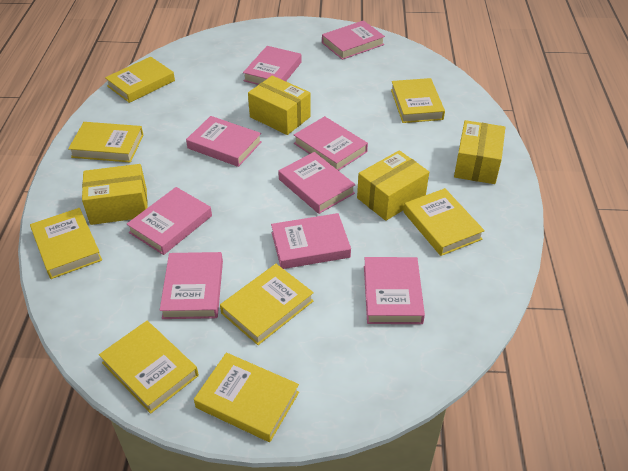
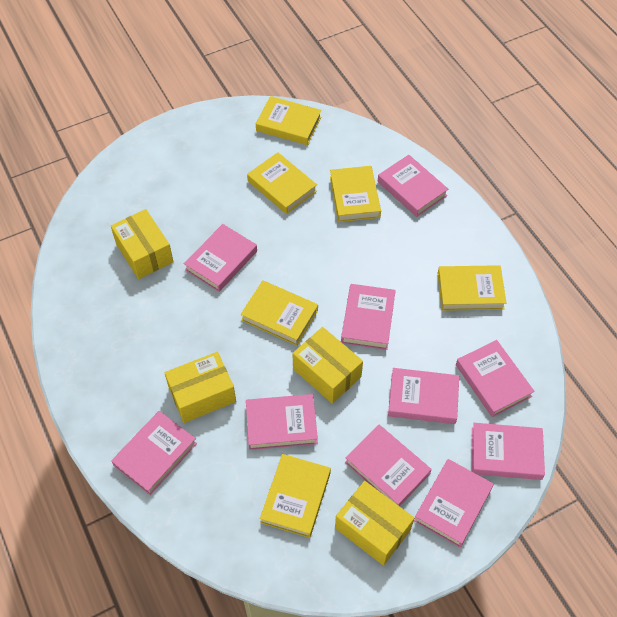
pink book: [127,187,212,255] [160,252,223,319] [186,116,262,167] [243,46,302,85] [271,213,351,269] [278,152,356,214] [294,116,368,171] [322,20,385,60] [364,257,425,324] = 9 -> [111,411,197,495] [184,224,257,292] [246,394,318,450] [341,284,396,350] [345,425,432,506] [378,155,448,217] [388,368,459,424] [414,459,494,547] [456,340,535,417] [472,423,545,480] = 10
yellow book: [30,208,102,279] [68,122,143,163] [99,321,199,414] [105,57,175,103] [194,353,299,442] [220,264,314,345] [391,78,445,123] [403,188,485,256] = 8 -> [240,280,318,346] [247,152,317,214] [256,96,322,145] [260,454,331,538] [330,166,381,222] [438,265,506,311] = 6

